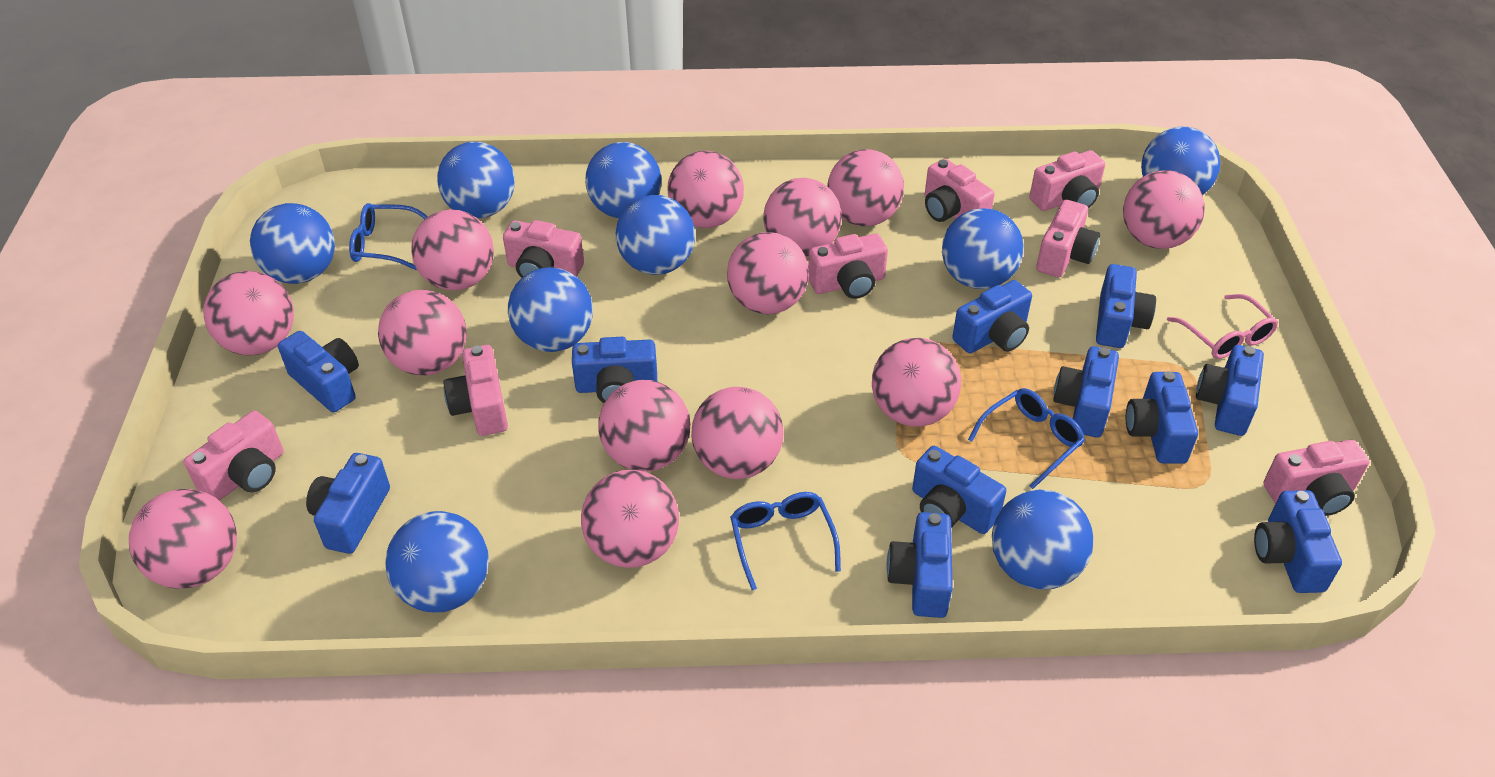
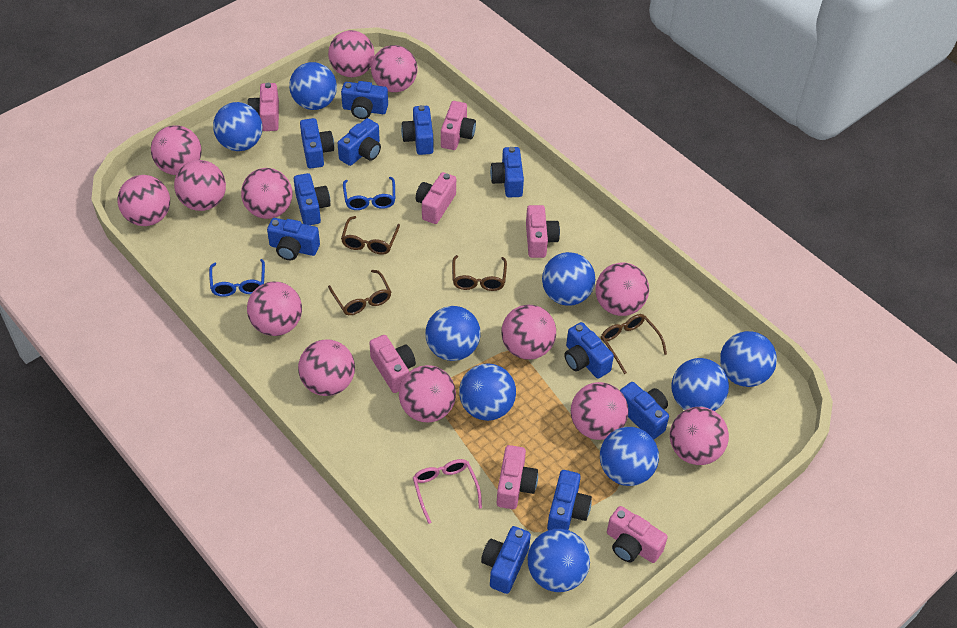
blue glasses: [349,203,428,270] [730,492,841,591] [968,388,1085,489] = 3 -> [209,259,265,297] [343,177,395,210] = 2
brown glasses: none = 0 -> [328,270,391,315] [341,216,400,255] [452,255,507,291] [601,314,667,374] = 4
pink camera: [183,411,283,501] [443,345,508,436] [503,220,584,278] [808,234,888,299] [925,159,995,222] [1029,150,1105,211] [1036,200,1100,277] [1263,440,1370,516] = 8 -> [247,83,279,131] [369,335,416,393] [416,172,456,224] [441,101,476,150] [497,445,538,509] [526,205,560,258] [607,506,668,563] = 7

